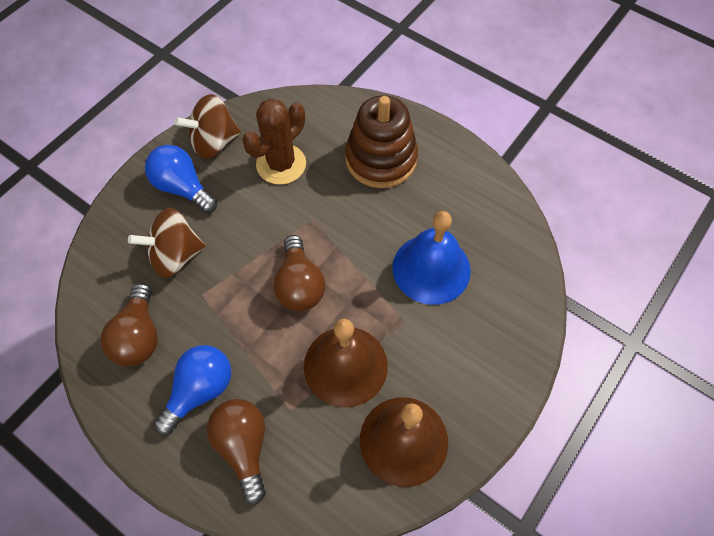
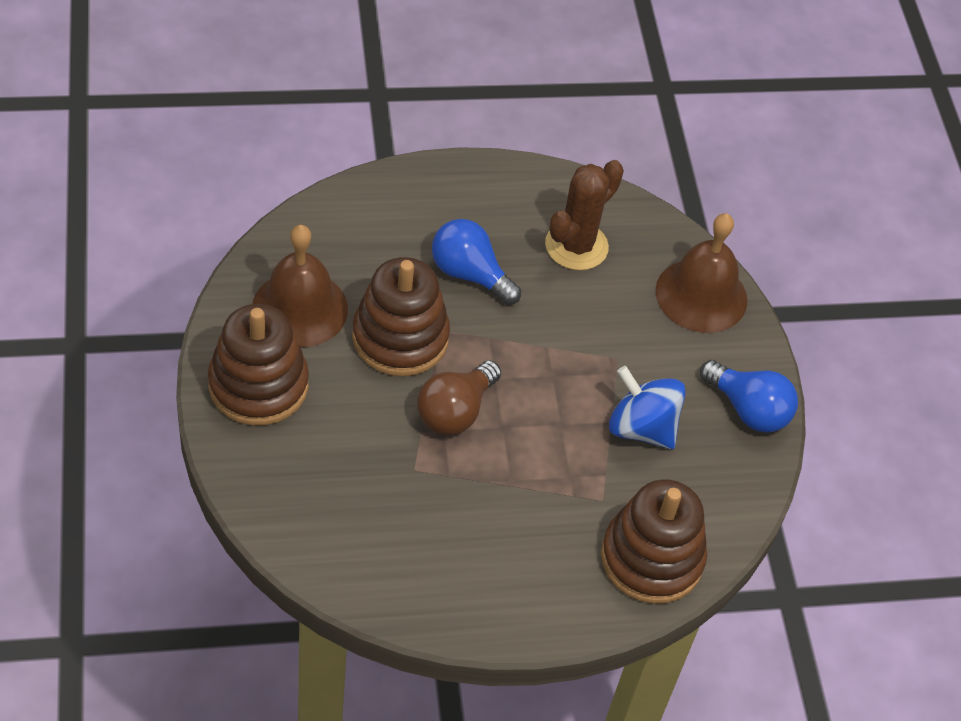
blue bell: [392,211,471,305] = 1 -> none = 0
blue spinning top: none = 0 -> [609,366,686,449] = 1
brown light bulb: [100,283,158,367] [207,399,266,504] [273,235,325,311] = 3 -> [417,360,501,435] = 1
brown spinning top: [128,208,205,278] [174,94,241,159] = 2 -> none = 0
brown stacking toy: [345,95,418,188] = 1 -> [208,304,309,426] [352,257,450,376] [601,479,707,604] = 3

